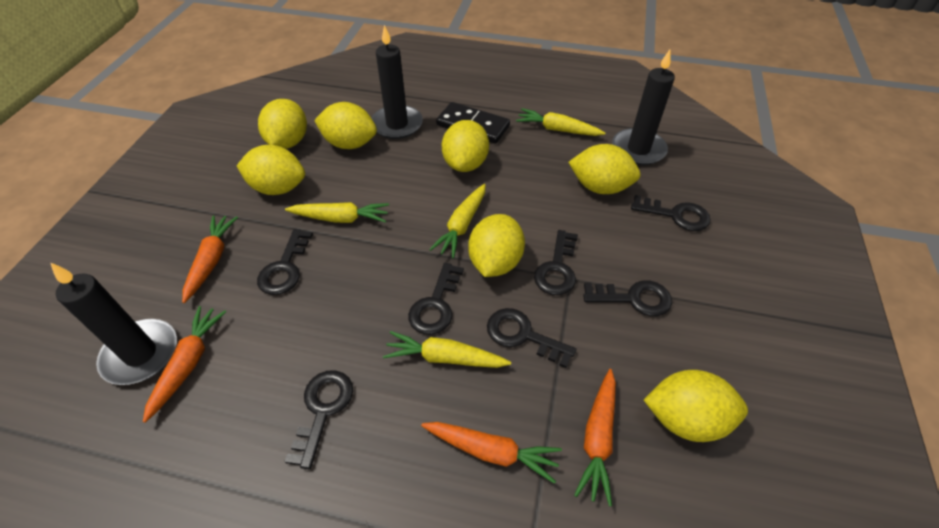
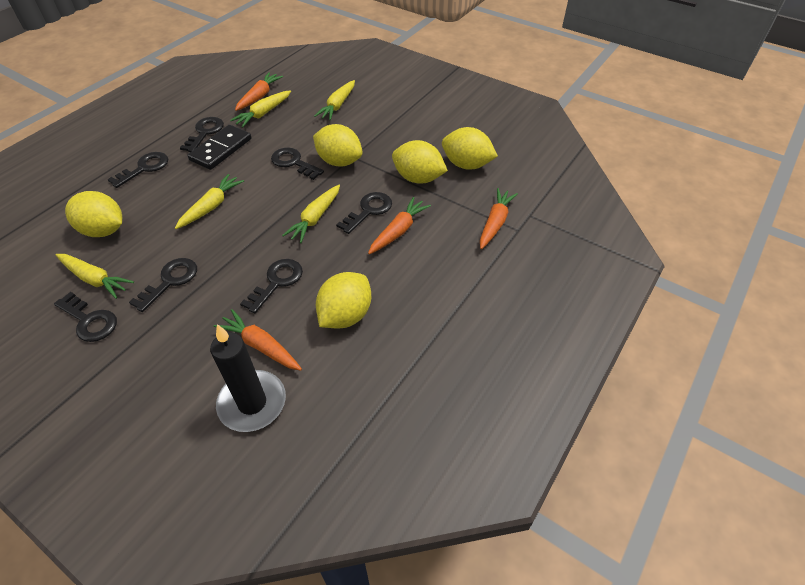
black candle: [50,262,177,385] [372,25,423,139] [612,50,675,165] = 3 -> [210,324,286,432] = 1
yellow carrot: [285,202,389,223] [383,331,511,368] [429,184,486,258] [516,108,605,136] = 4 -> [56,254,134,299] [175,174,244,229] [230,90,291,128] [282,185,340,243] [314,80,355,121] = 5
yellow lemon: [237,145,305,195] [258,99,307,149] [314,102,377,149] [442,120,489,172] [468,214,525,277] [568,144,641,194] [644,370,748,442] = 7 -> [65,191,122,237] [313,124,363,167] [316,272,371,328] [392,140,448,184] [442,127,498,170] = 5

